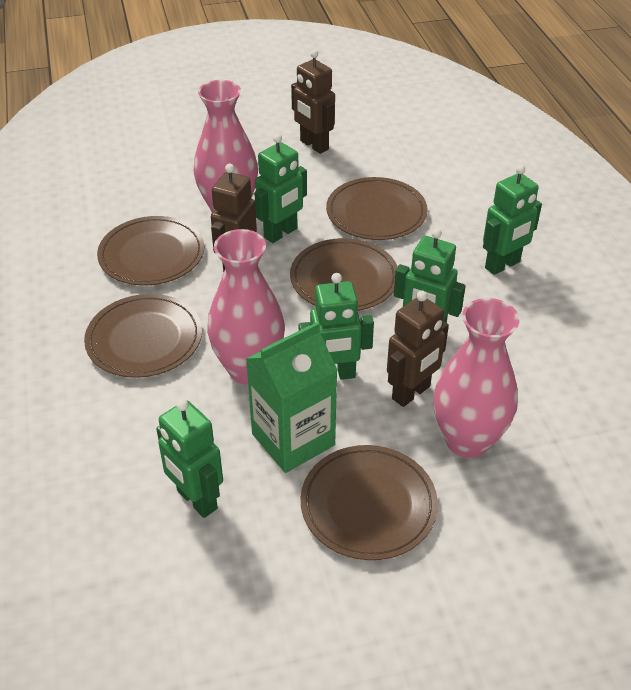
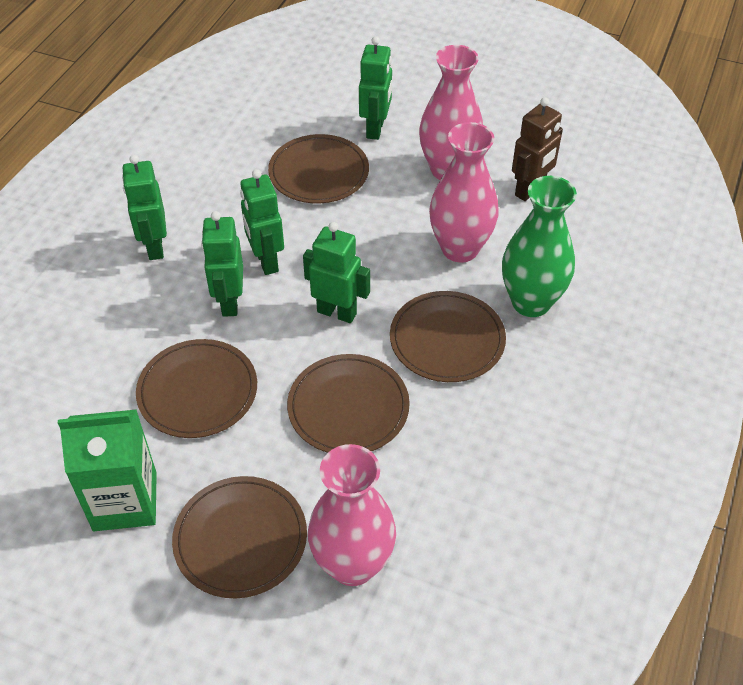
brown robot: [211,164,257,272] [291,50,335,154] [387,291,449,407] = 3 -> [512,97,563,201] = 1
green vase: none = 0 -> [502,176,577,317] = 1

